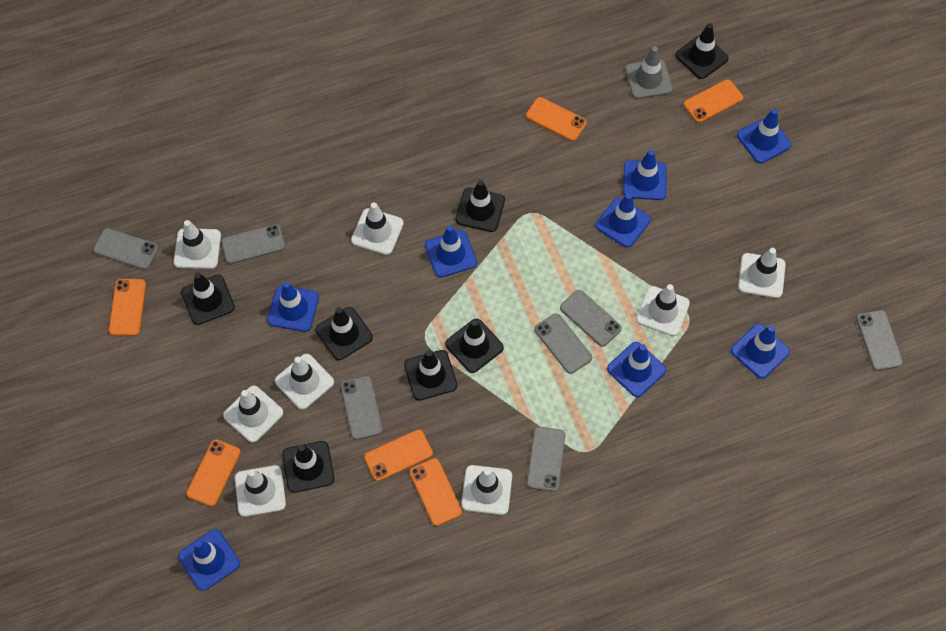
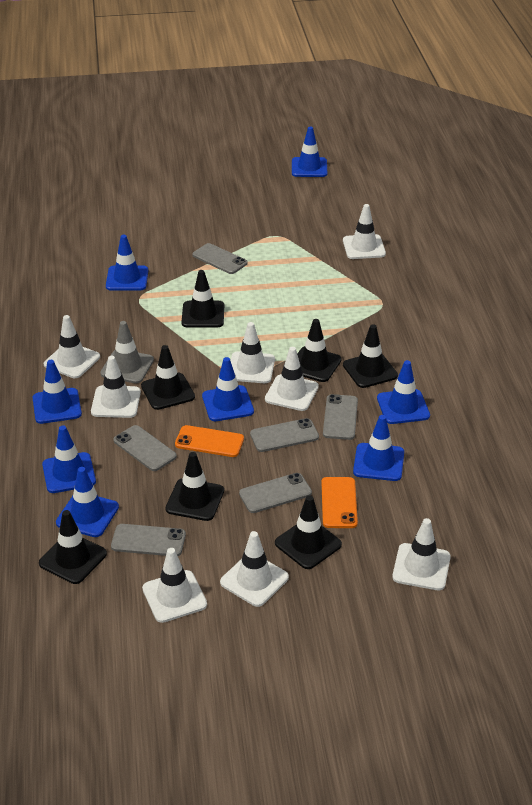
grey phone: [93,228,158,270] [221,224,285,264] [341,376,383,440] [527,427,565,492] [534,313,592,374] [560,290,622,347] [856,310,903,371] = 7 -> [111,524,186,556] [113,425,177,471] [192,243,248,274] [239,473,312,513] [250,418,319,452] [323,394,358,440] = 6
orange phone: [109,279,146,336] [186,439,241,507] [364,429,433,481] [409,458,462,526] [526,97,587,141] [683,79,743,123] = 6 -> [175,425,244,457] [322,477,358,528] = 2

